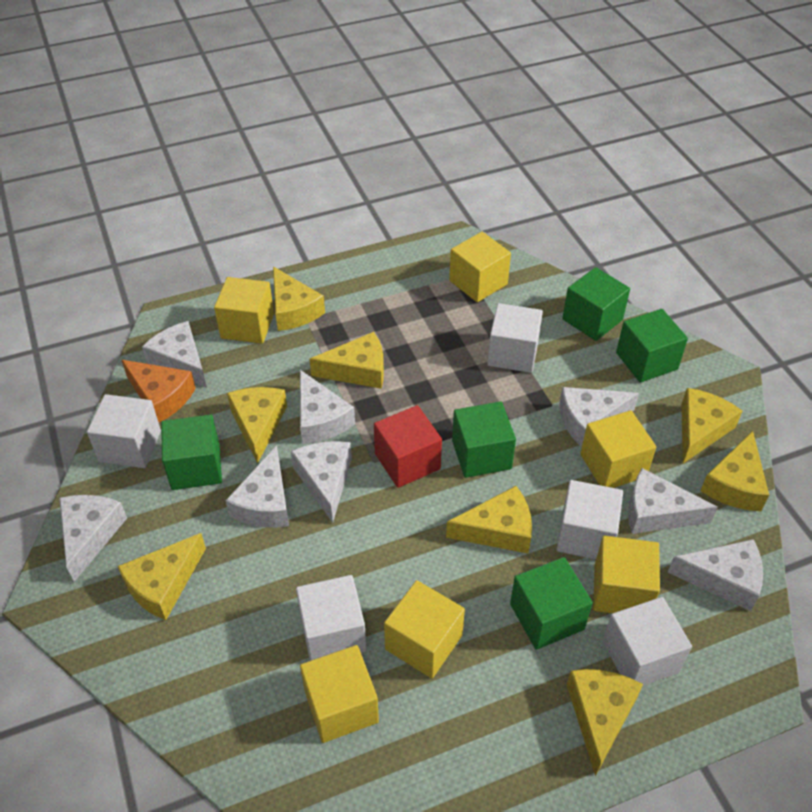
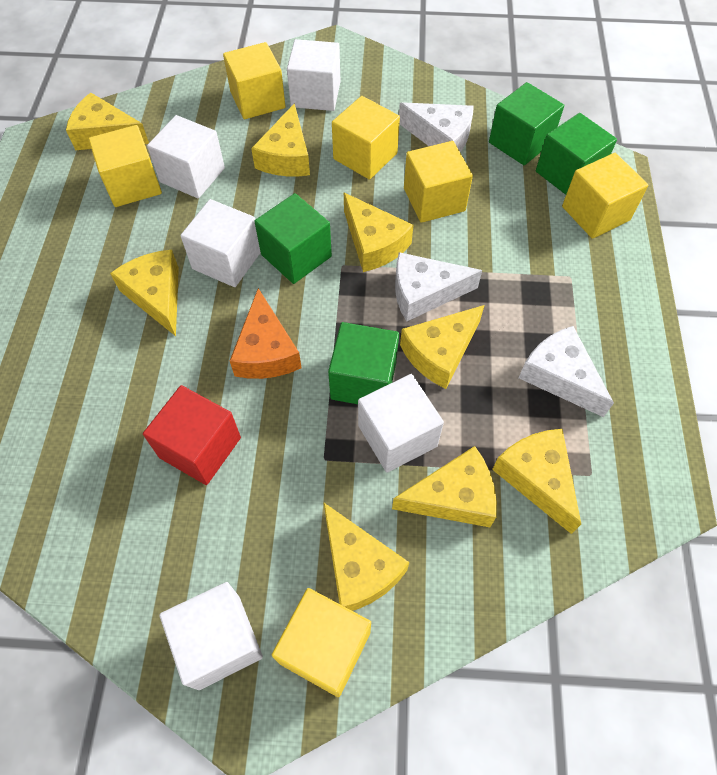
green cube: [161,415,222,490] [452,401,516,478] [510,557,593,650] [562,267,630,341] [616,309,688,383] = 5 -> [254,193,332,284] [328,322,399,404] [489,82,564,165] [536,113,617,195] = 4
white cheese: [59,495,127,582] [142,321,207,388] [225,445,289,528] [291,441,352,523] [300,370,355,444] [559,387,639,446] [628,468,718,534] [668,539,763,611] = 8 -> [395,252,482,321] [399,102,474,152] [519,326,614,417] = 3

